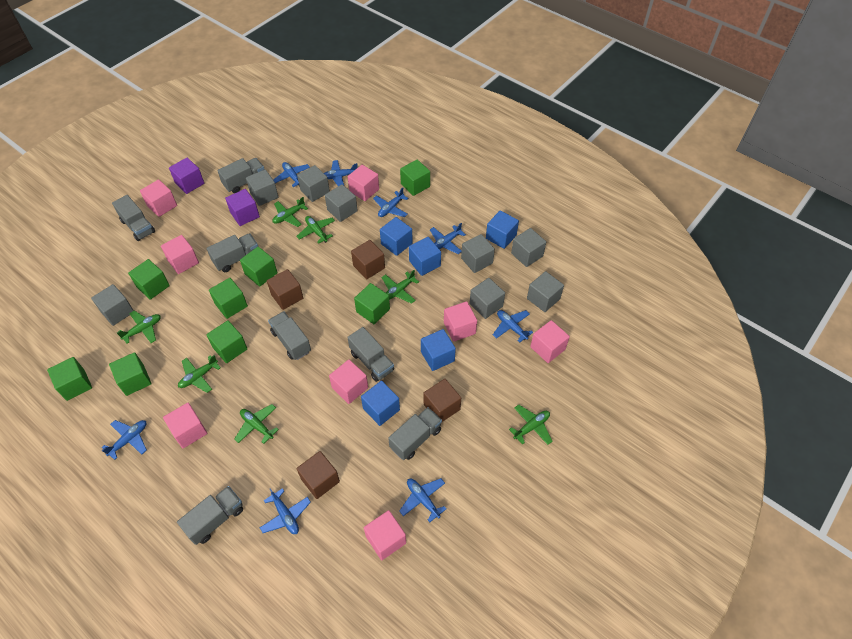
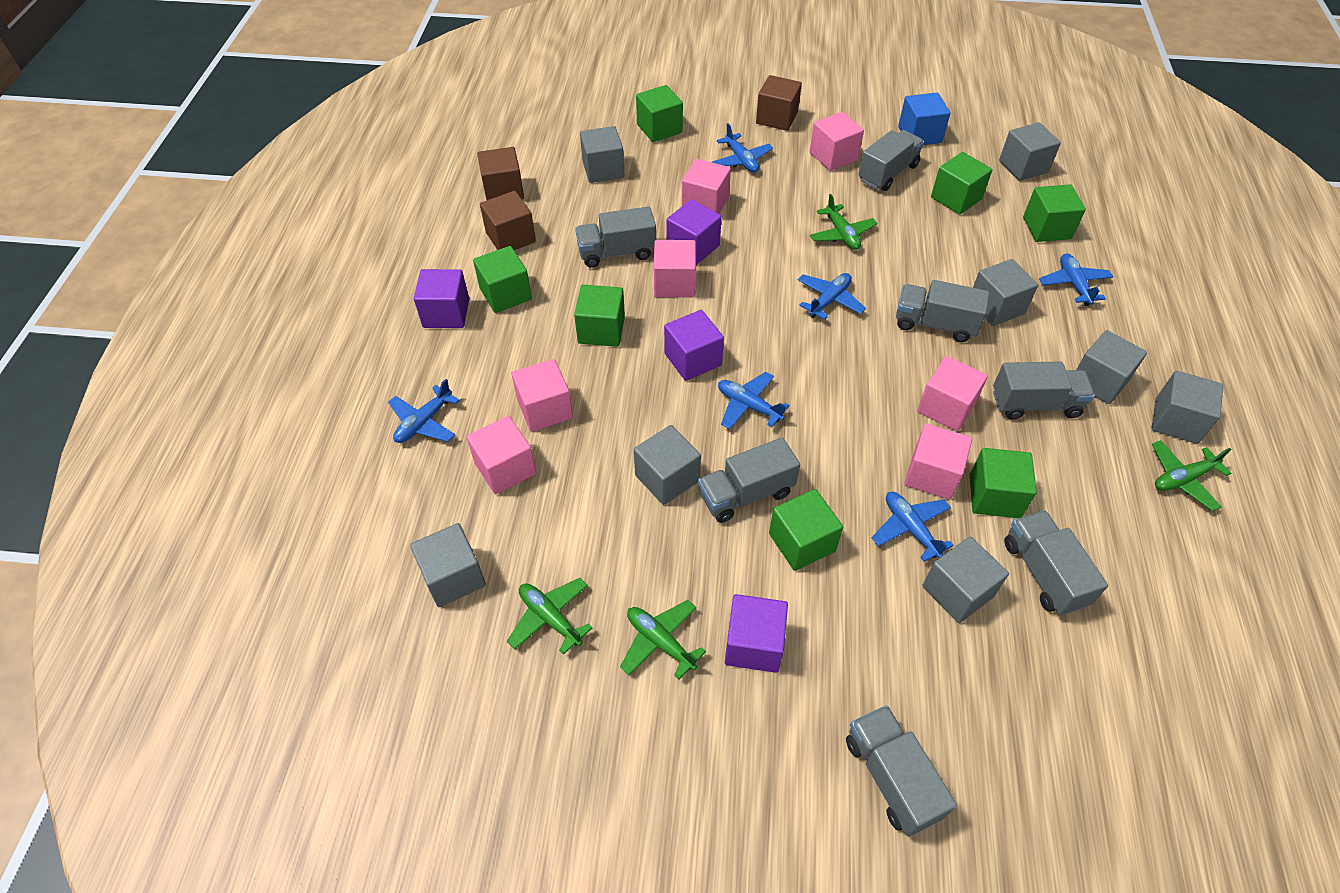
blue cube: [361,381,400,426] [380,217,413,256] [409,237,441,276] [421,329,456,371] [486,210,519,249] = 5 -> [898,93,951,145] = 1
blue plane: [102,420,147,460] [260,488,311,534] [273,162,310,187] [324,160,357,186] [373,187,408,217] [399,478,446,522] [430,223,466,254] [493,310,533,343] = 8 -> [388,379,460,443] [712,123,773,173] [718,372,790,429] [798,273,866,320] [872,492,954,562] [1039,254,1113,306] = 6
brown cube: [267,269,303,310] [297,451,340,499] [351,240,385,279] [424,379,461,422] = 4 -> [477,147,524,201] [480,191,536,250] [756,75,802,131] = 3
green cube: [47,357,92,401] [109,352,152,396] [128,259,170,300] [207,320,247,363] [209,278,248,319] [240,247,278,287] [354,283,390,324] [400,160,430,196] = 8 -> [473,246,532,313] [574,285,625,347] [636,85,683,142] [769,489,843,571] [931,152,992,215] [970,448,1037,518] [1023,184,1086,242] = 7
green plane: [117,311,161,344] [178,355,221,393] [234,404,279,444] [273,197,308,227] [296,216,335,244] [381,270,419,304] [509,405,553,445] = 7 -> [507,578,592,655] [620,600,706,679] [810,194,877,250] [1152,440,1231,511] = 4
pink cube: [140,180,177,217] [161,235,199,274] [163,403,207,448] [329,359,368,404] [348,165,379,201] [364,510,406,560] [444,301,477,342] [530,320,570,363] = 8 -> [467,416,536,494] [512,359,573,432] [654,240,696,297] [682,159,731,214] [810,112,864,171] [904,424,972,500] [917,356,988,431] = 7
purple cube: [169,158,204,194] [225,189,260,226] = 2 -> [414,269,469,328] [664,310,724,381] [667,199,722,265] [725,594,788,673] = 4

